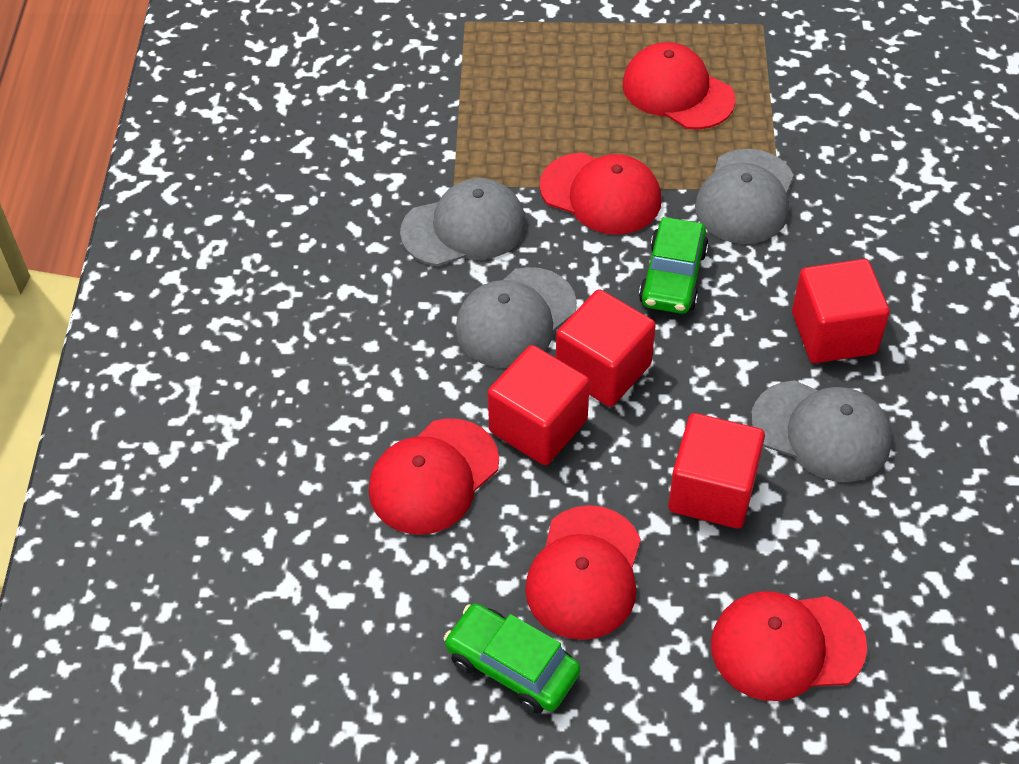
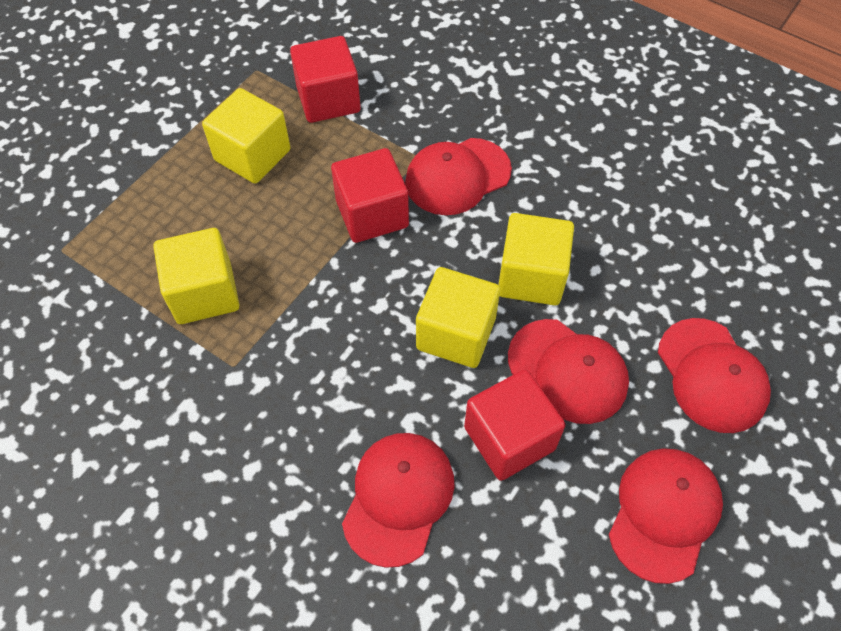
green car: [444,604,581,714] [639,217,709,314] = 2 -> none = 0
grey cap: [400,178,526,266] [455,267,577,368] [695,149,794,244] [751,380,892,482] = 4 -> none = 0
red cube: [488,345,590,465] [556,289,656,407] [668,413,765,529] [792,259,890,363] = 4 -> [290,36,361,123] [331,148,409,243] [464,369,565,481] = 3
yellow cube: none = 0 -> [153,228,239,324] [202,88,290,184] [416,267,500,368] [498,213,574,305] = 4

